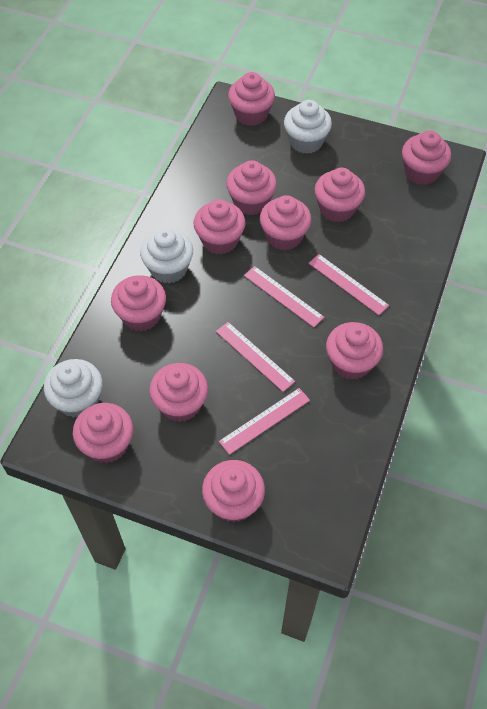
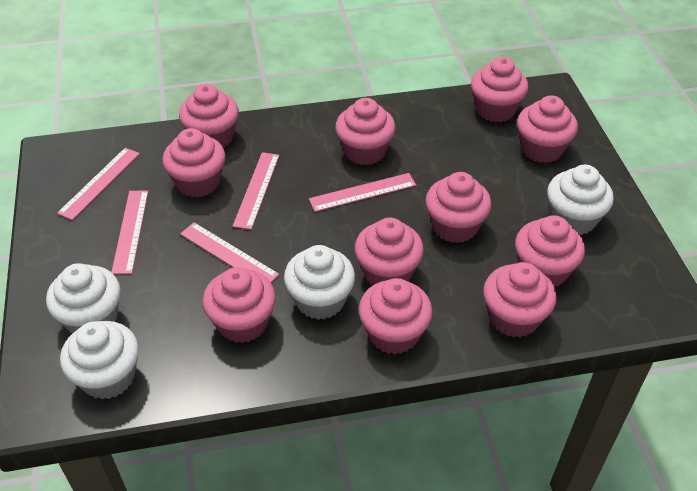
pink ruler: [216,322,295,392] [219,388,310,455] [244,266,324,327] [309,254,389,315] = 4 -> [57,148,140,220] [111,190,148,274] [180,222,279,282] [233,152,280,230] [309,173,416,212] = 5
white cupcake: [44,359,103,418] [140,228,193,283] [284,100,332,154] = 3 -> [46,263,121,334] [60,321,139,399] [284,245,355,320] [547,165,614,235] = 4

